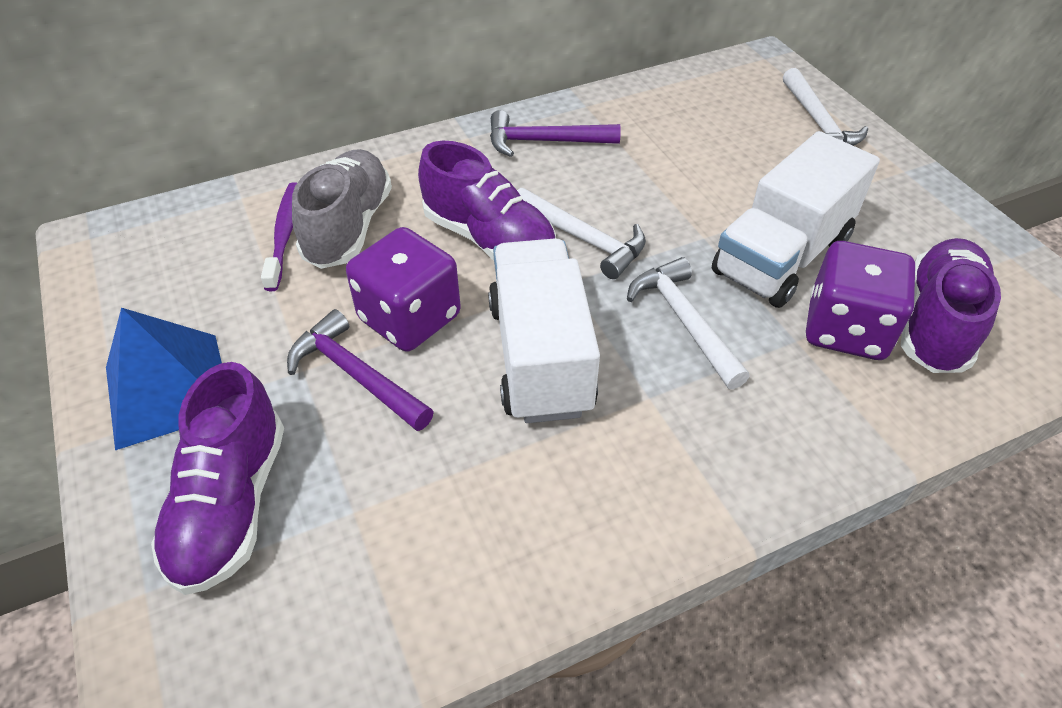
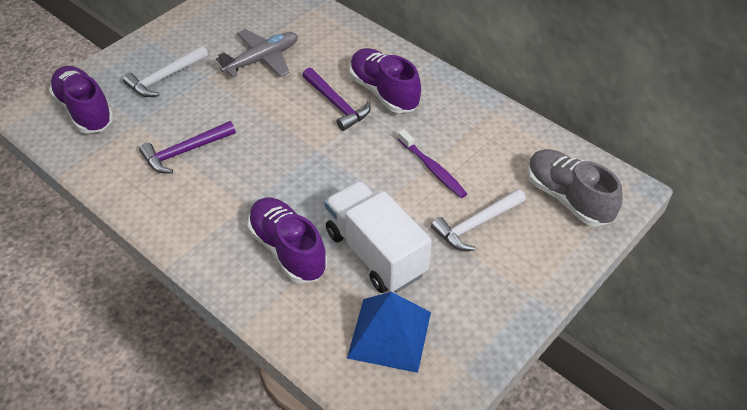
grey plane: none = 0 -> [216,29,298,77] = 1
purple dice: [346,227,461,352] [806,241,915,360] = 2 -> none = 0
white hammer: [517,188,646,279] [627,257,750,389] [783,68,868,146] = 3 -> [123,46,208,97] [431,189,526,251] = 2
white truck: [488,238,600,423] [712,131,880,308] = 2 -> [324,181,432,293] = 1

